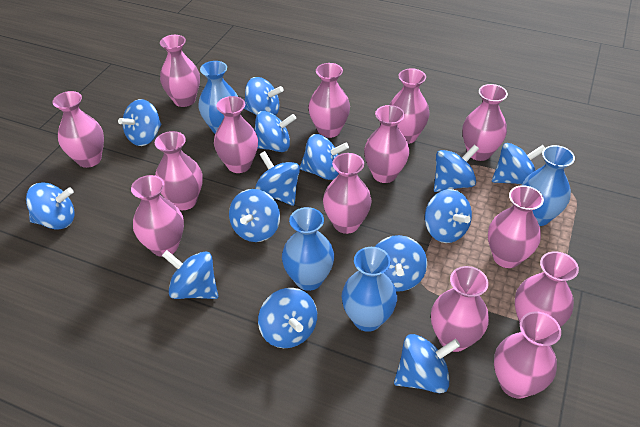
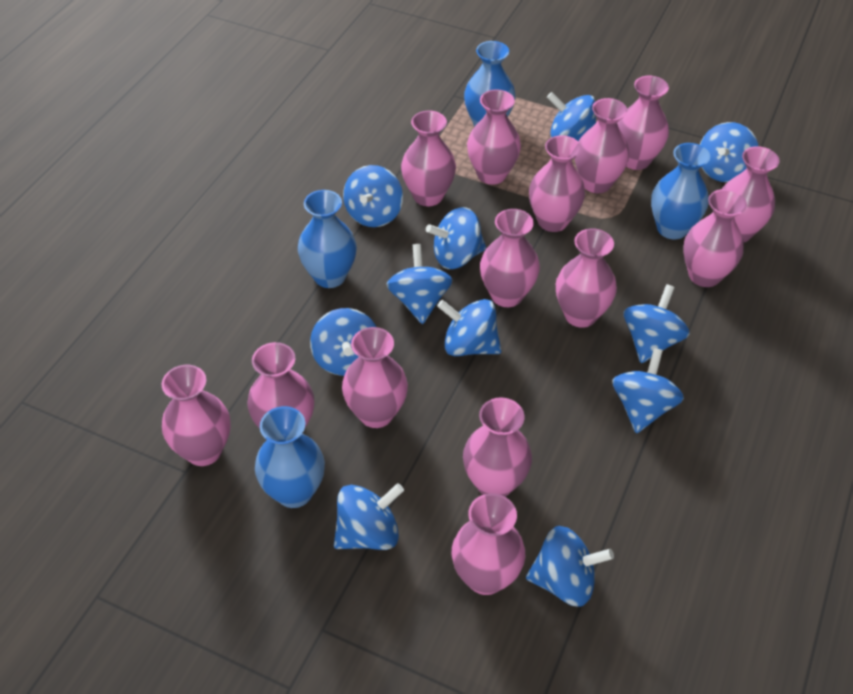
blue spinning top: [26,182,75,229] [118,99,162,146] [162,250,218,299] [229,189,280,242] [244,77,283,116] [255,111,296,152] [255,151,300,206] [258,288,317,348] [300,134,349,180] [375,235,427,292] [394,334,460,393] [425,189,472,243] [434,145,479,192] [492,143,545,184] = 14 -> [310,308,376,376] [334,483,404,550] [343,165,403,227] [386,244,452,324] [426,207,486,269] [437,299,501,356] [526,526,614,607] [547,92,596,141] [612,348,684,433] [624,284,690,363] [700,122,758,182] = 11

